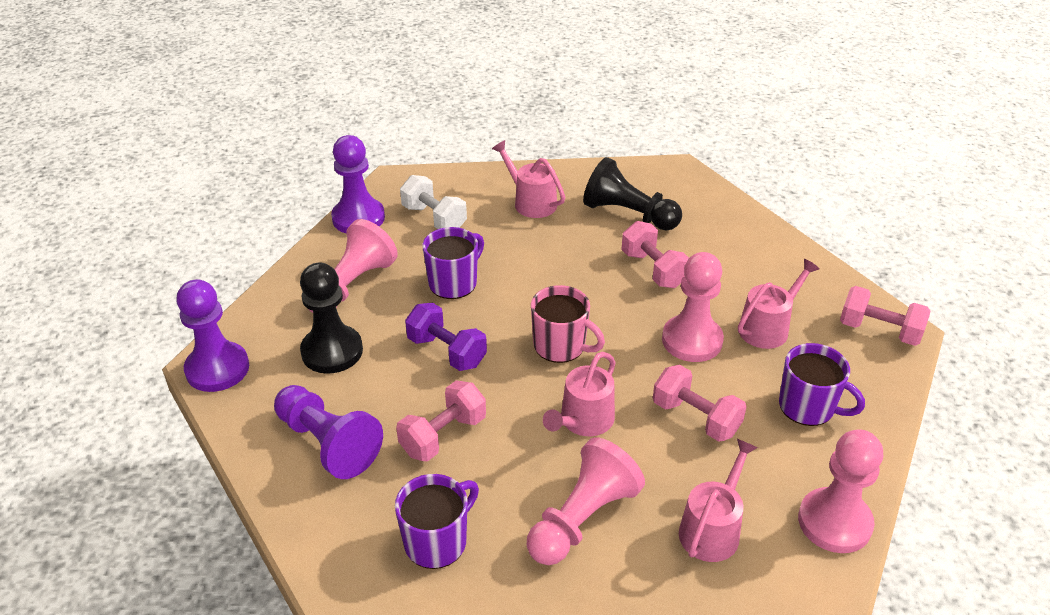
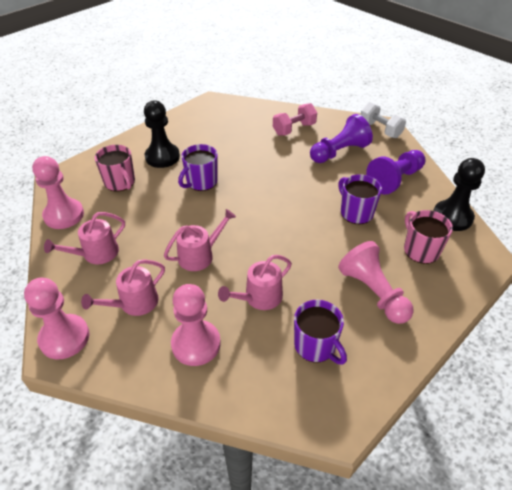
pink dumbbell: [396,381,486,461] [621,221,689,288] [653,365,747,442] [840,286,930,346] = 4 -> [273,103,317,135] = 1
pink mug: [531,285,605,363] = 1 -> [94,145,135,191] [404,210,453,264] = 2
purple dumbbell: [405,303,487,371] = 1 -> none = 0
purple pawn: [176,279,249,392] [274,385,383,479] [331,135,385,233] = 3 -> [310,114,373,163] [366,150,426,195] = 2

